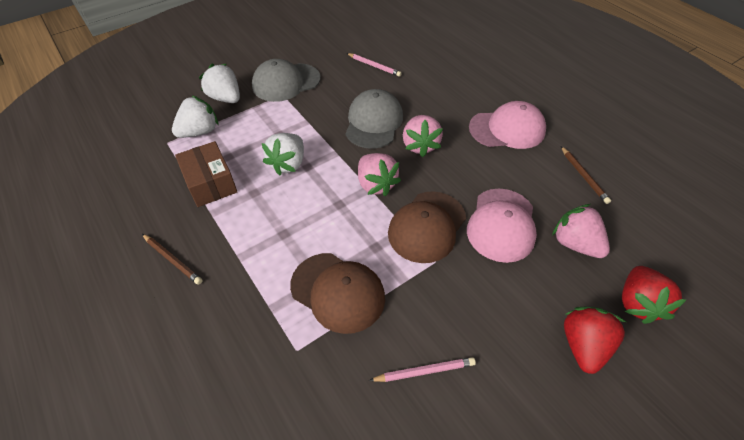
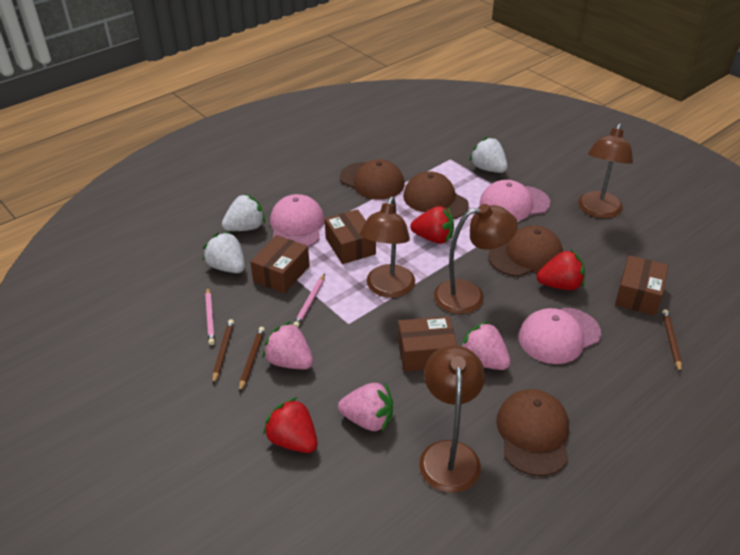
brown box: [175,141,237,207] = 1 -> [250,235,310,294] [325,209,376,264] [398,316,457,372] [615,255,668,316] = 4
brown cap: [290,253,385,334] [388,191,466,263] = 2 -> [340,159,405,200] [403,171,469,219] [488,225,563,277] [496,389,569,476] = 4
brown lamp: none = 0 -> [360,197,415,298] [419,345,485,493] [434,204,518,314] [578,123,633,218] = 4
brown pencil: [142,234,202,285] [561,146,611,204] = 2 -> [212,319,234,384] [239,327,265,393] [662,309,682,373] = 3
grey cap: [252,59,321,102] [345,89,403,149] = 2 -> none = 0
pink cap: [467,188,537,263] [469,101,546,149] = 2 -> [270,194,325,247] [480,180,550,221] [519,308,601,364] = 3
red strawberry: [564,307,626,374] [622,266,686,324] = 2 -> [263,397,318,453] [410,206,454,244] [537,250,585,290] = 3

